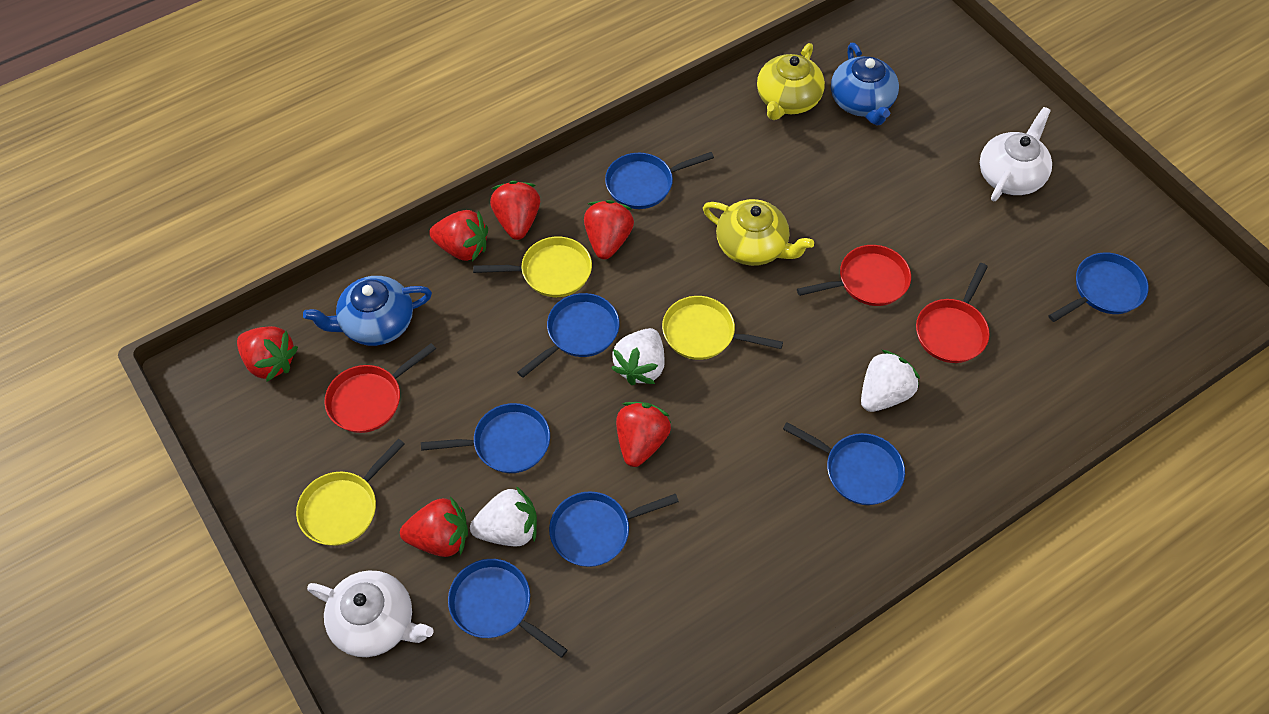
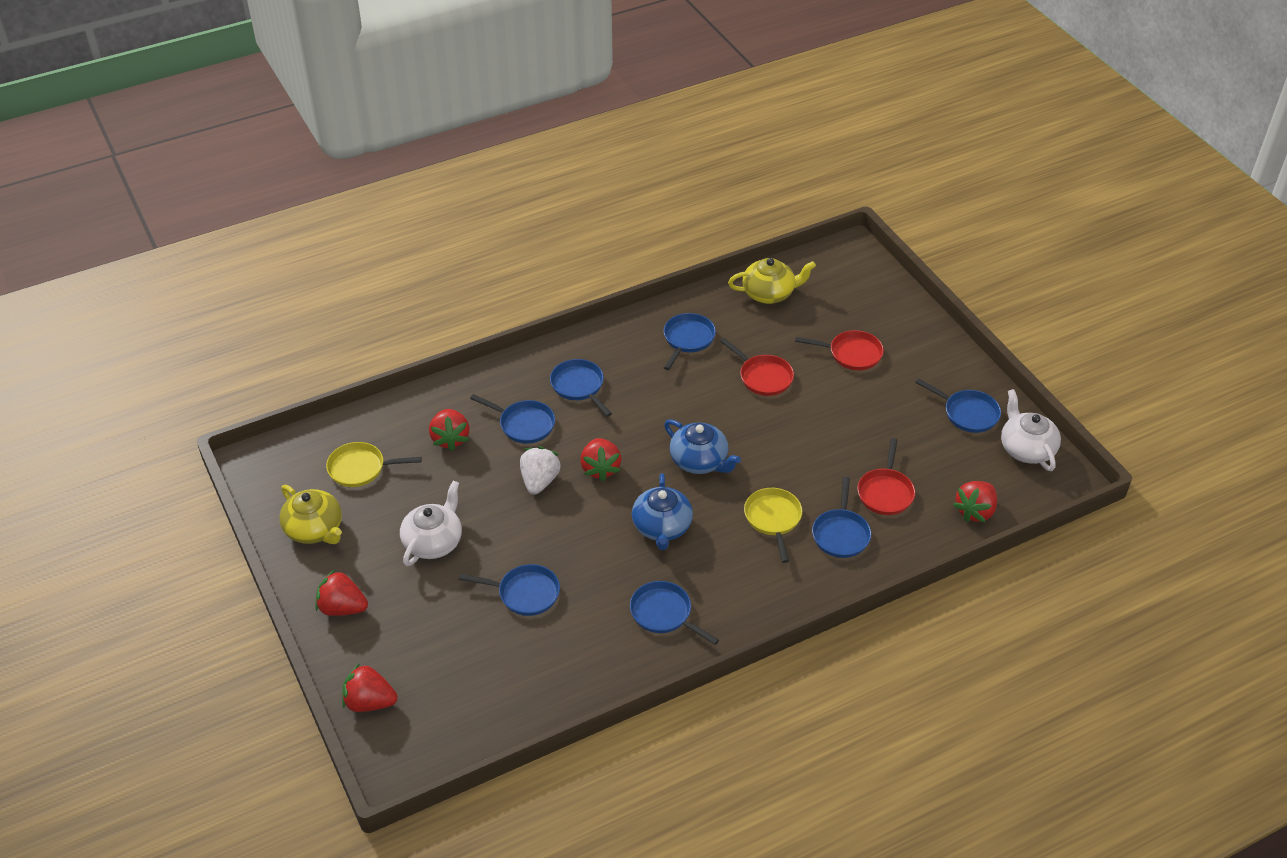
red strawberry: [237,326,298,382] [400,496,468,557] [429,210,488,262] [490,181,540,240] [584,200,634,259] [616,402,671,467] = 6 -> [315,570,368,616] [342,663,397,712] [429,409,469,451] [580,438,621,481] [953,481,997,523] = 5
white strawberry: [470,486,537,546] [611,328,665,385] [861,350,920,412] = 3 -> [520,446,561,495] = 1
yellow pan: [296,439,405,546] [473,237,592,297] [662,296,783,360] = 3 -> [326,442,422,487] [744,488,802,563] = 2

